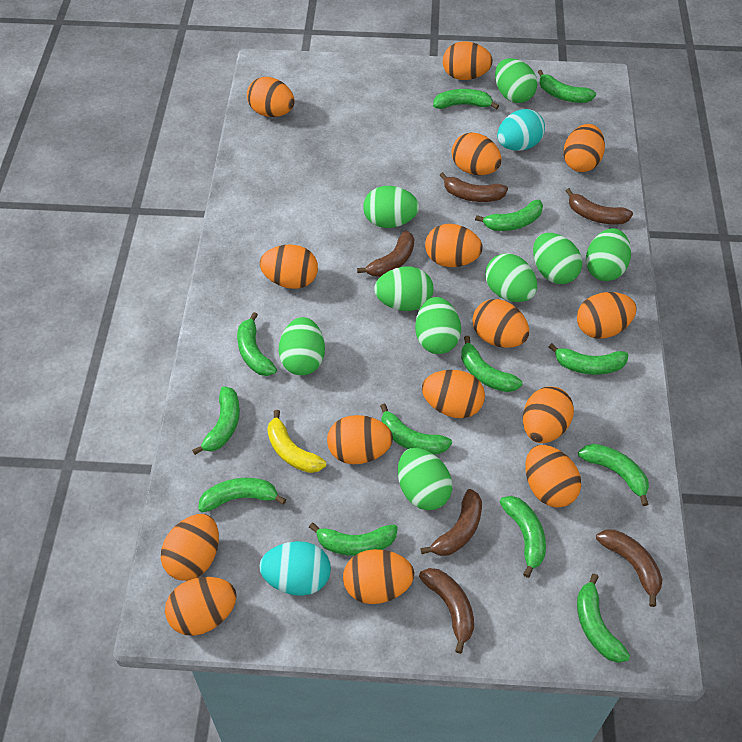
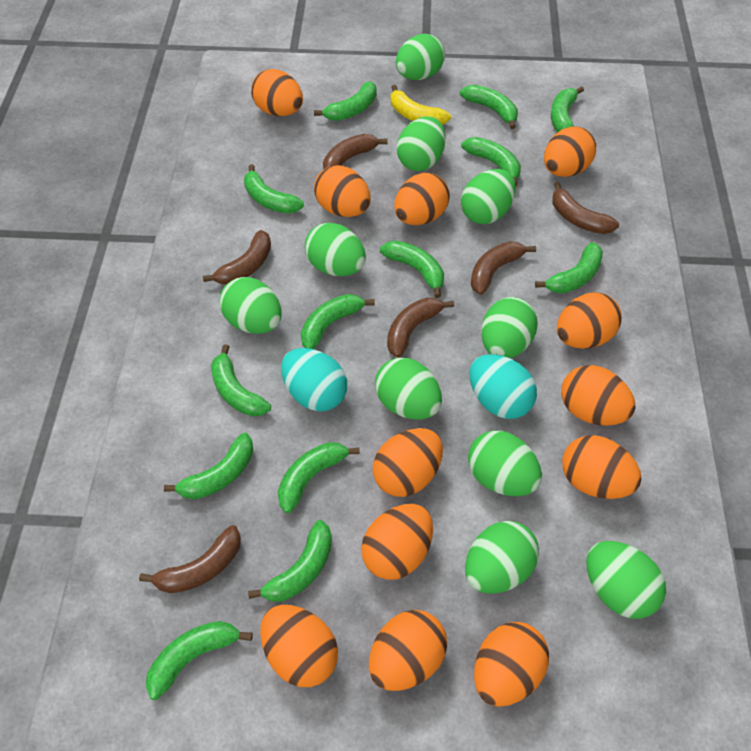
green egg: [279,317,325,375] [363,186,419,228] [374,267,433,311] [398,448,453,510] [415,297,461,354] [485,253,537,302] [495,58,537,103] [533,233,582,284] [586,228,631,281] = 9 -> [219,277,282,334] [305,223,366,276] [375,358,442,420] [396,34,445,80] [397,116,445,171] [461,169,516,224] [465,521,539,594] [468,431,542,496] [481,297,538,358] [586,541,666,619] = 10
orange egg: [161,514,219,581] [165,577,237,636] [247,77,295,117] [260,244,318,289] [327,415,393,464] [343,549,414,604] [422,370,485,418] [425,224,483,267] [443,42,493,80] [452,132,502,175] [472,299,529,348] [523,386,574,443] [525,445,581,508] [563,124,605,172] [577,292,637,339] = 15 -> [251,69,303,116] [260,605,338,687] [314,165,371,217] [361,504,433,580] [369,610,447,691] [373,428,443,497] [394,173,450,225] [474,622,549,707] [544,126,596,177] [557,292,622,349] [561,365,636,426] [562,435,642,499] = 12

